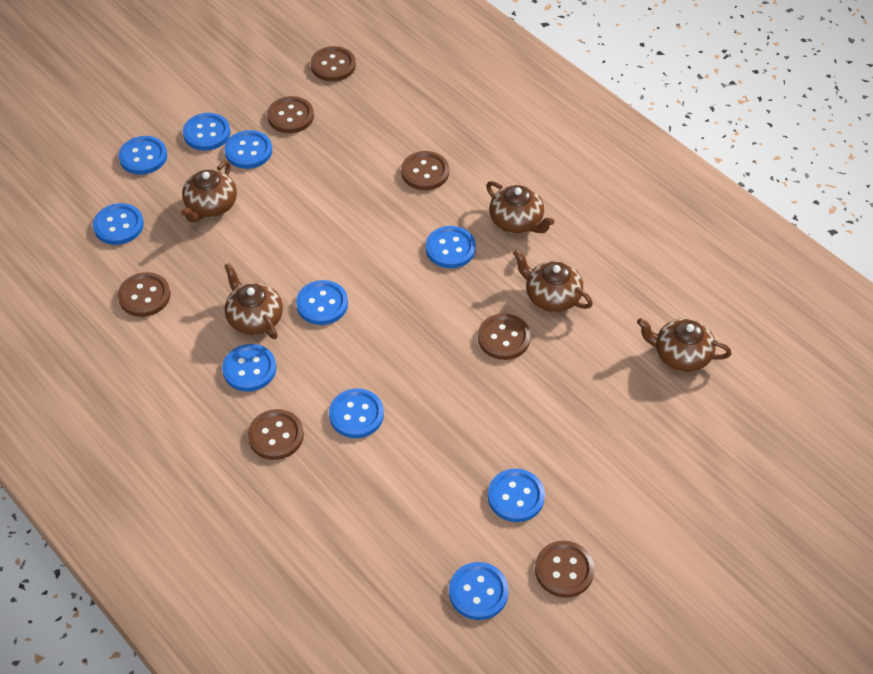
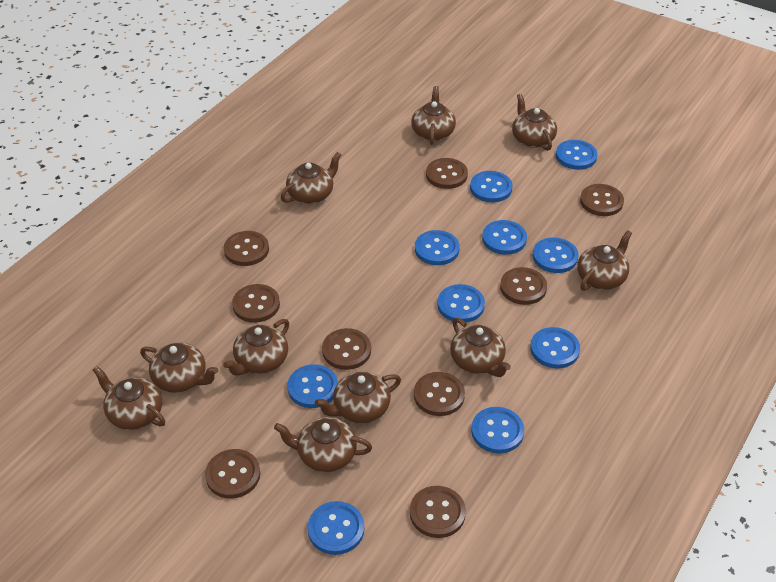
brown button: [118,272,171,317] [248,409,304,460] [267,96,314,133] [311,46,356,82] [401,151,449,190] [478,313,531,360] [535,541,595,598] = 7 -> [205,449,260,499] [224,231,269,266] [232,284,280,323] [322,328,371,370] [410,486,466,538] [414,372,465,416] [426,158,468,189] [500,267,547,305] [580,184,624,216] = 9
brown teapot: [181,161,237,223] [224,263,283,339] [486,181,555,234] [513,249,593,312] [637,318,732,372] = 5 -> [93,366,165,430] [140,342,218,393] [223,319,289,376] [274,417,372,472] [281,152,341,204] [315,371,401,423] [411,86,456,145] [450,318,511,377] [512,94,557,151] [577,230,632,291] = 10

